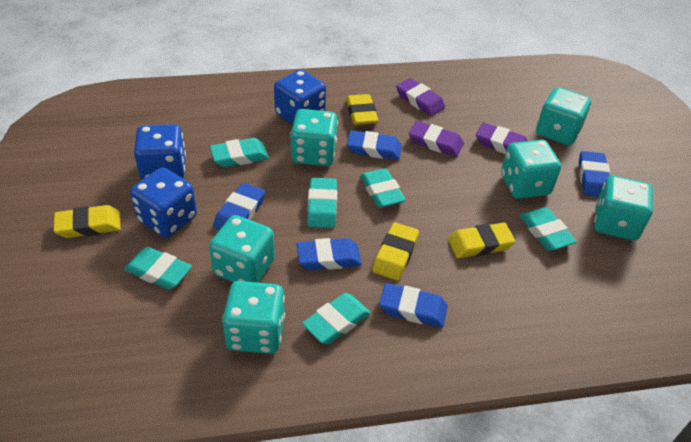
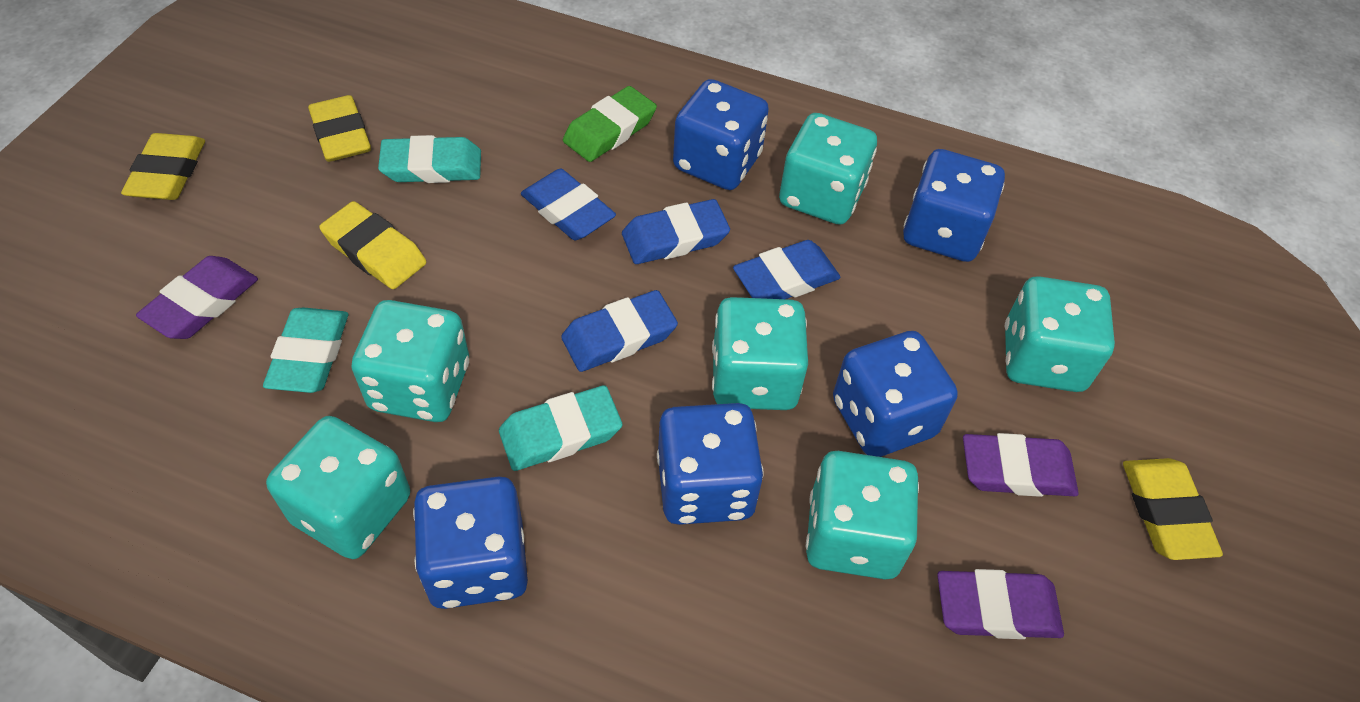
blue dice: [130,167,197,238] [134,124,186,180] [274,70,326,125] = 3 -> [413,476,528,609] [657,403,764,525] [673,79,769,190] [833,331,958,457] [903,149,1005,262] = 5
blue eraser: [213,183,265,230] [297,238,362,270] [347,130,402,160] [379,283,448,328] [579,151,610,197] = 5 -> [521,169,616,240] [561,290,678,372] [622,199,730,264] [733,240,841,299] = 4
green eraser: none = 0 -> [563,86,657,162] = 1
turquoise eraser: [124,247,192,290] [210,138,269,167] [302,293,371,344] [307,178,337,228] [360,168,406,208] [519,207,577,250] = 6 -> [263,308,348,393] [378,135,481,183] [499,385,622,471] = 3

